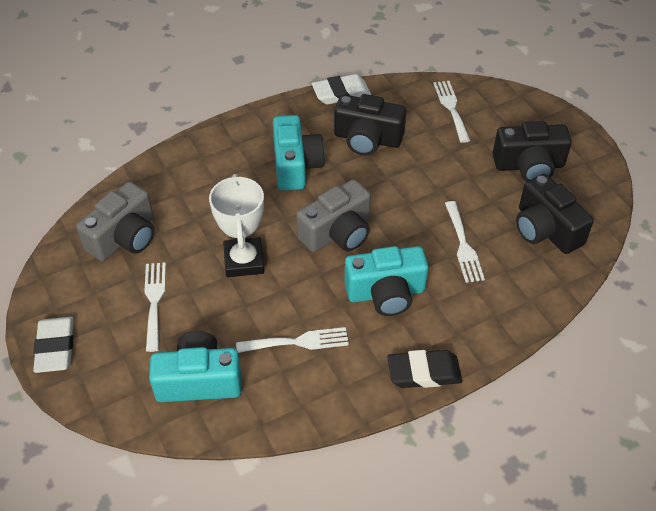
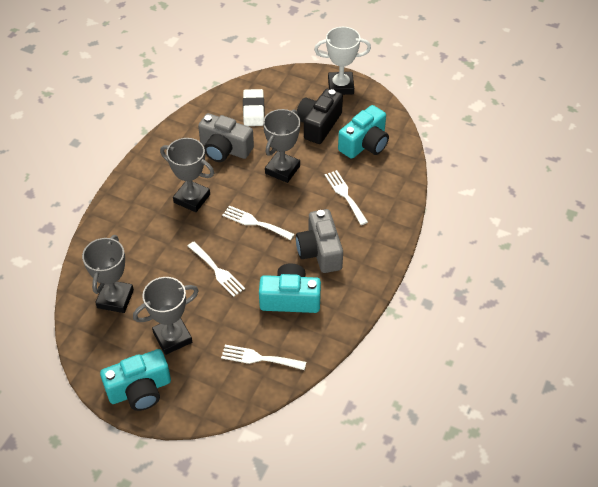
black camera: [334,94,406,156] [493,121,572,182] [516,174,594,254] = 3 -> [297,89,343,144] = 1
black eraser: [387,350,462,388] = 1 -> none = 0
grey trophy: none = 0 -> [82,235,134,313] [133,277,199,355] [160,138,214,212] [263,109,300,183] = 4
white eraser: [33,317,74,373] [312,74,371,105] = 2 -> [243,89,265,126] = 1

